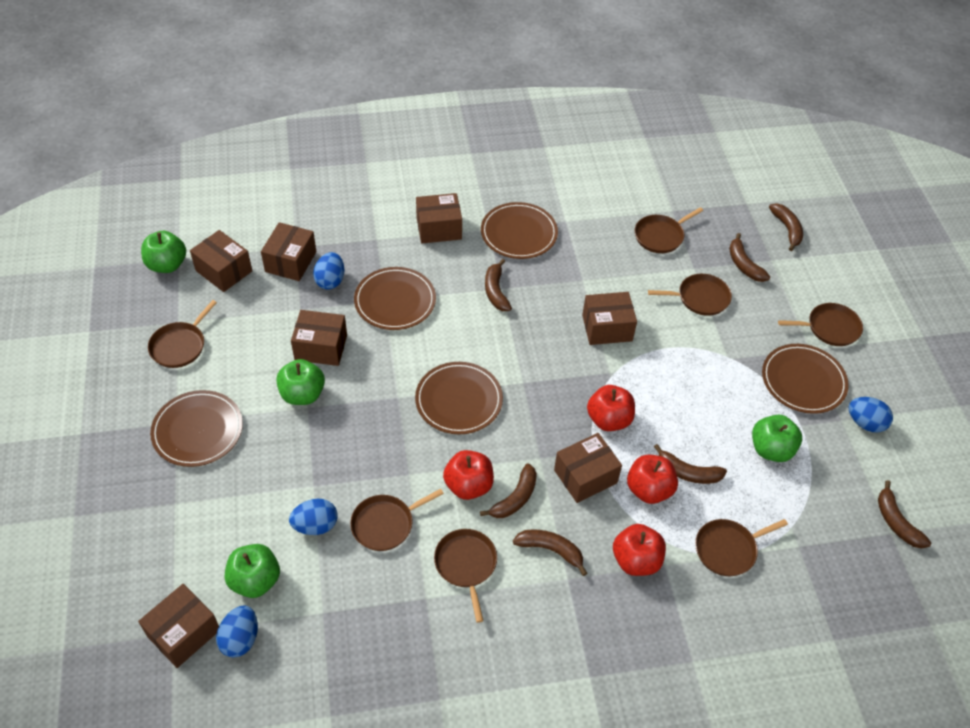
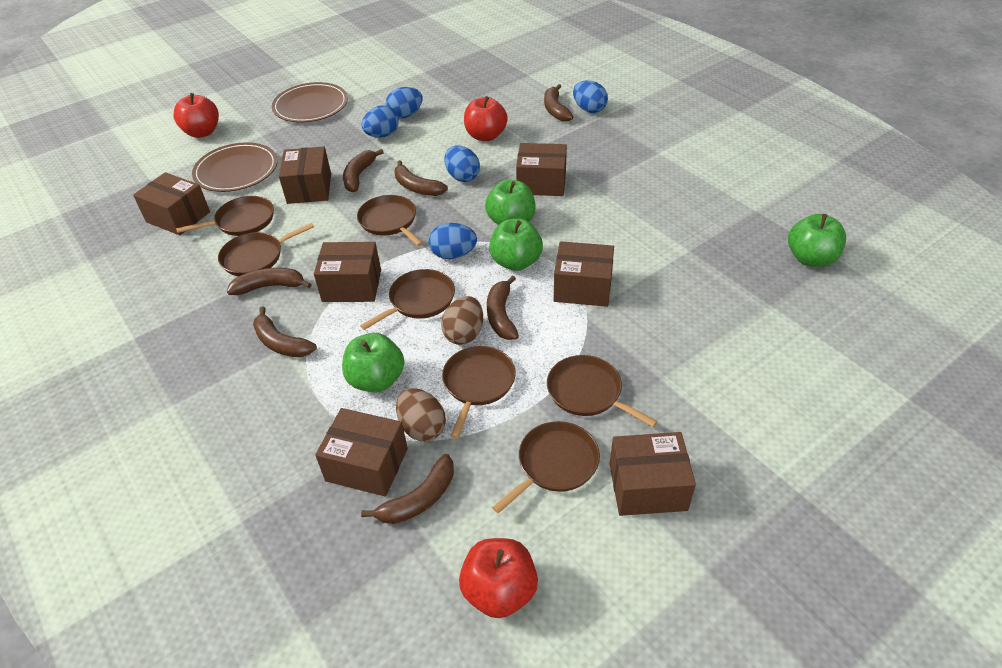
blue egg: [216,605,258,657] [289,499,338,535] [313,252,345,290] [849,397,893,432] = 4 -> [362,105,399,138] [385,87,423,119] [429,223,477,259] [444,145,480,182] [573,80,608,113] = 5
brown egg: none = 0 -> [396,388,446,441] [441,296,483,345] = 2
brown plate: [150,390,243,467] [354,267,436,330] [415,362,503,434] [481,202,558,259] [762,344,849,414] = 5 -> [192,142,277,192] [272,82,348,123] = 2
red apple: [443,450,494,500] [587,385,635,431] [613,524,666,576] [627,455,678,504] = 4 -> [173,93,219,138] [459,538,538,618] [464,96,508,141] = 3

